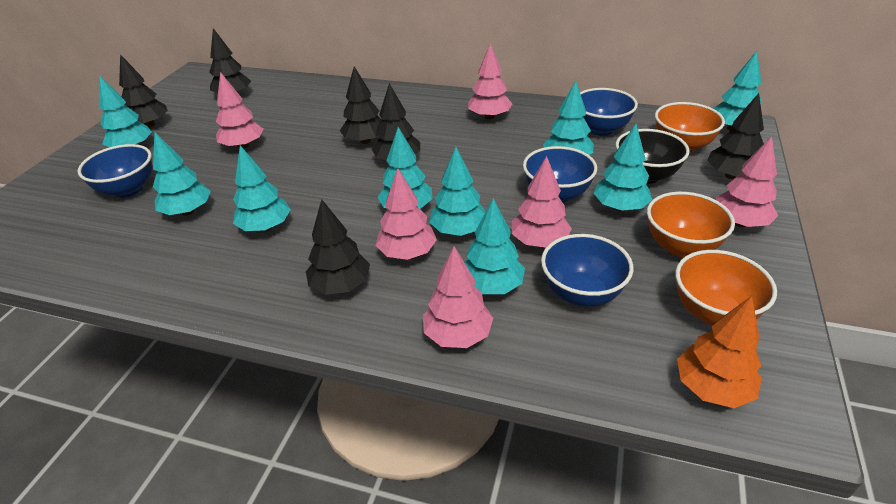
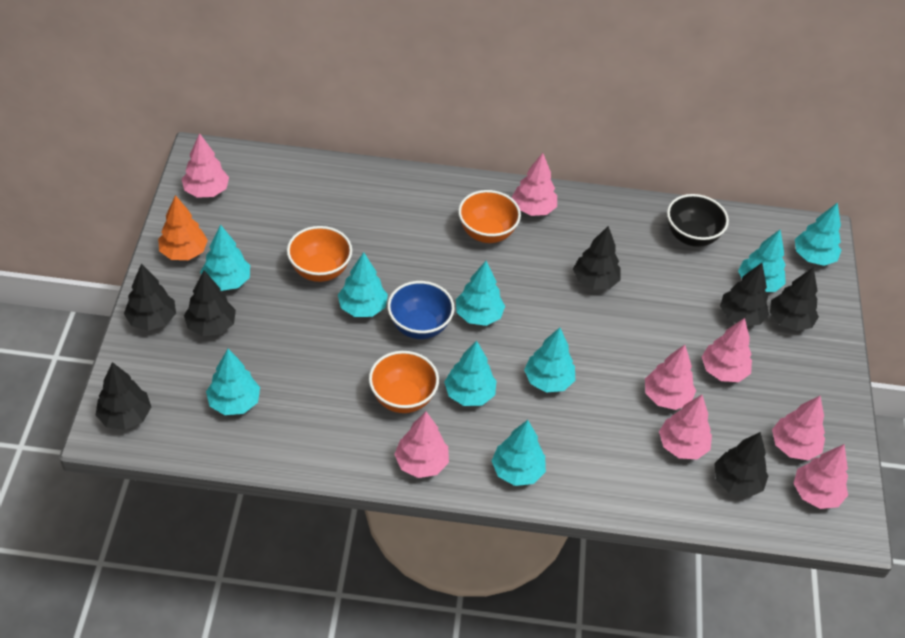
black tree: [119,54,168,128] [209,28,251,93] [306,199,370,295] [340,66,382,144] [372,83,420,160] [707,93,764,179] = 6 -> [96,362,151,430] [124,264,176,331] [184,270,236,336] [573,226,621,290] [714,432,768,498] [720,263,769,326] [770,267,819,331] = 7
blue bowl: [77,144,152,198] [523,146,597,203] [541,234,633,307] [580,88,638,136] = 4 -> [387,281,455,339] = 1
pink tree: [216,72,263,149] [376,168,437,260] [423,246,493,348] [468,44,512,120] [512,156,572,248] [716,136,778,227] = 6 -> [182,133,229,198] [394,412,449,478] [512,153,557,216] [645,345,696,410] [659,395,712,459] [702,318,752,382] [772,396,825,461] [793,444,848,509] = 8

